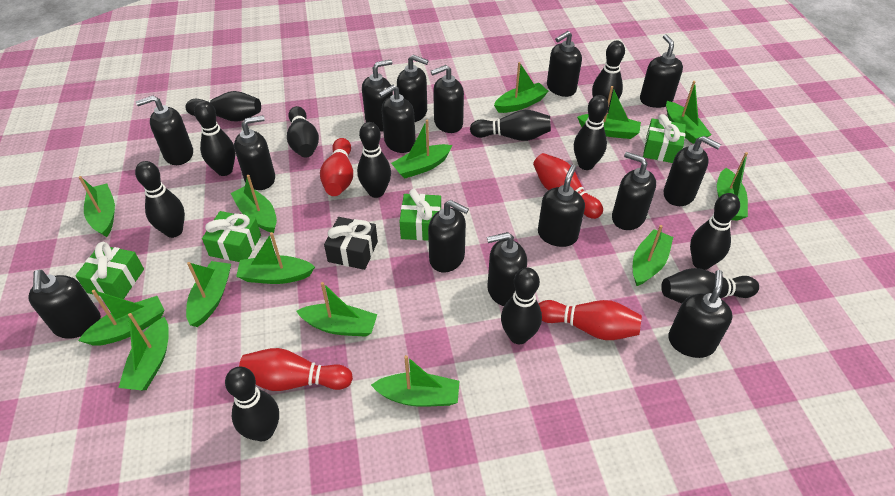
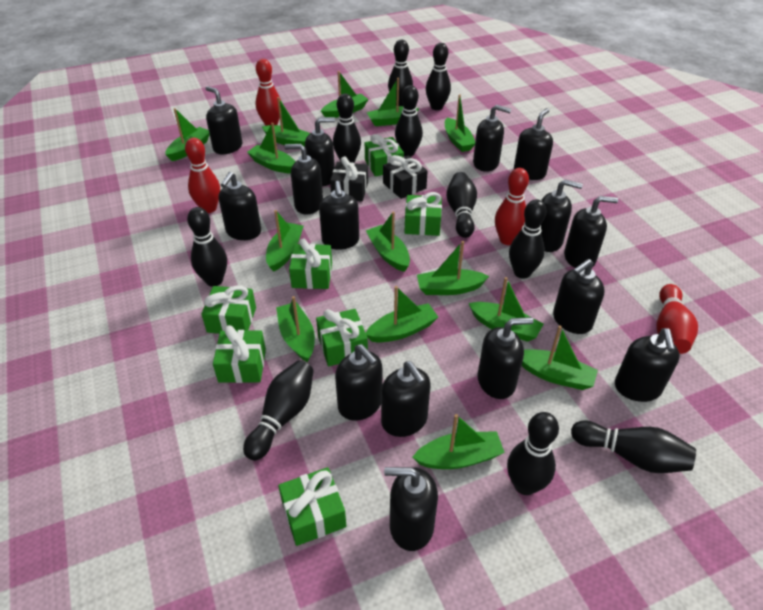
black bowling pin: [135,161,185,238] [185,91,261,122] [194,101,235,176] [225,366,279,441] [287,106,319,157] [357,122,391,198] [470,110,551,141] [501,267,542,344] [574,95,609,170] [592,41,625,112] [661,268,759,303] [690,193,740,270] = 12 -> [187,207,227,287] [243,360,314,461] [333,94,361,163] [388,40,413,106] [395,85,423,156] [426,43,451,110] [446,172,477,238] [507,412,559,495] [509,199,546,279] [571,420,696,473] = 10
black gift: [324,217,378,270] = 1 -> [330,156,368,202] [383,155,428,199] = 2
green gift: [75,242,144,299] [202,211,261,262] [399,189,441,241] [643,114,686,163] = 4 -> [201,286,256,334] [213,325,266,383] [278,467,346,546] [289,238,332,289] [316,309,368,366] [365,134,404,177] [404,192,442,236] = 7

